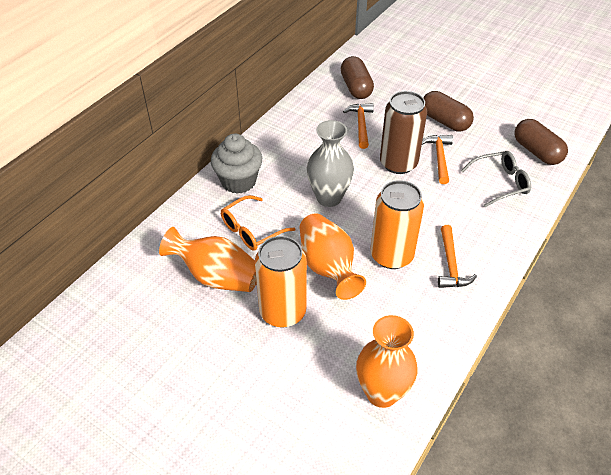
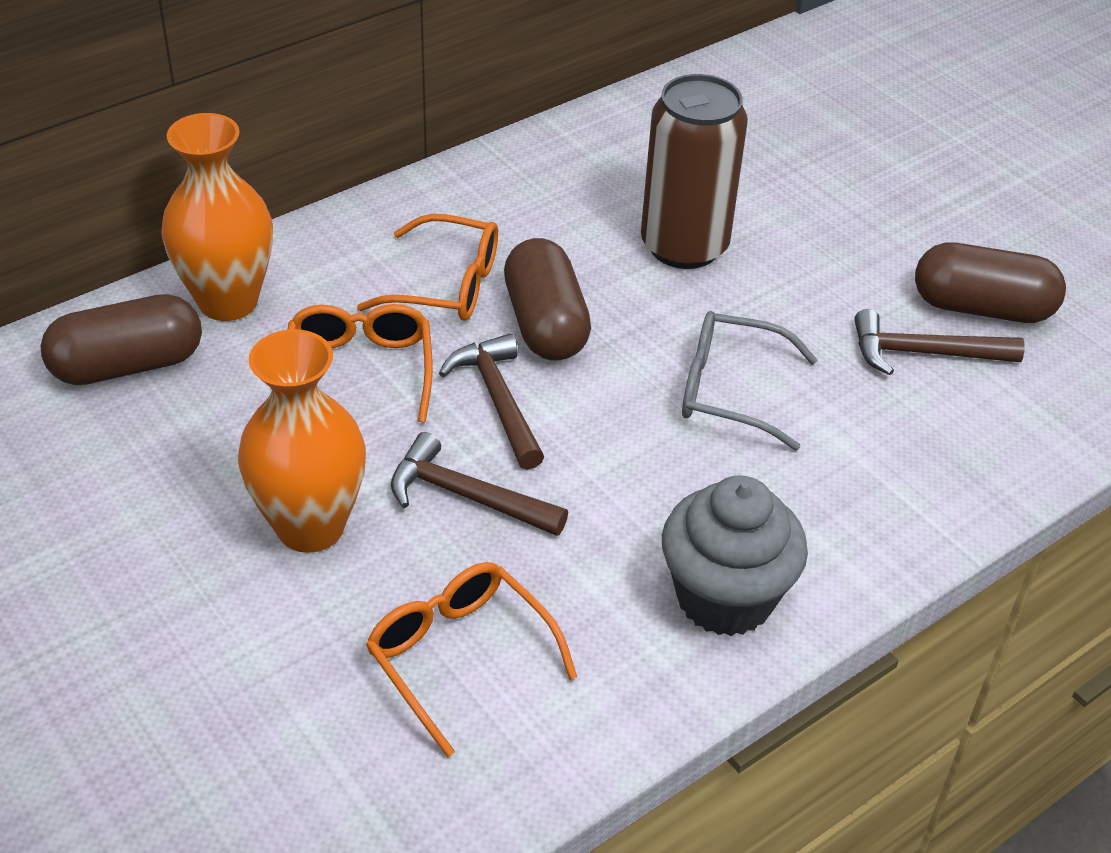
brown hammer: none = 0 -> [391,432,568,536] [439,334,544,470] [854,309,1025,375] = 3
grey vase: [307,120,354,207] = 1 -> none = 0
orange can: [255,236,307,328] [370,180,424,269] = 2 -> none = 0
orange glasses: [221,195,296,250] = 1 -> [287,304,433,423] [357,214,498,321] [366,562,577,757] = 3
orange hammer: [343,103,374,149] [422,135,453,184] [438,225,477,288] = 3 -> none = 0
orange vase: [159,227,257,292] [300,213,366,300] [356,315,418,408] = 3 -> [161,113,273,321] [238,329,366,553] = 2

